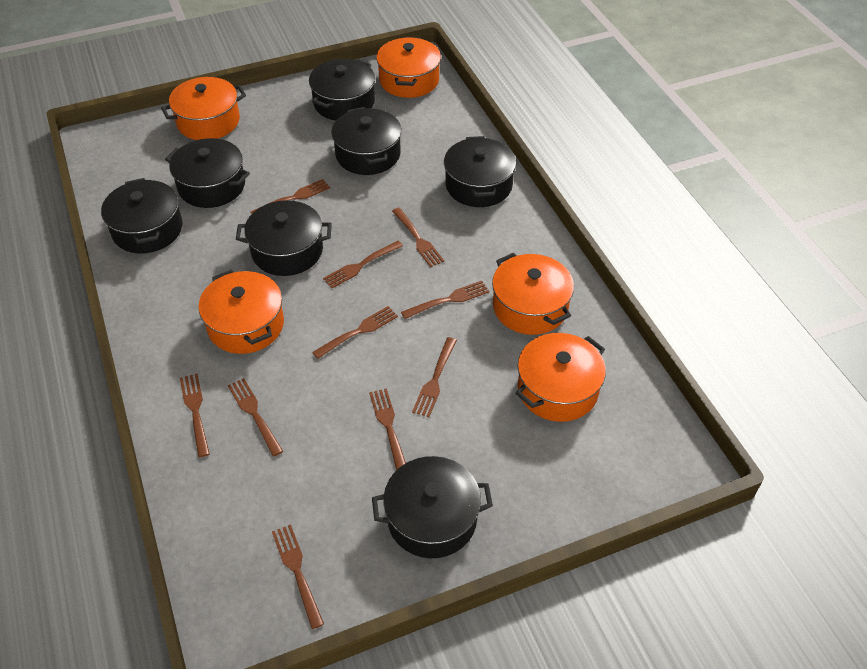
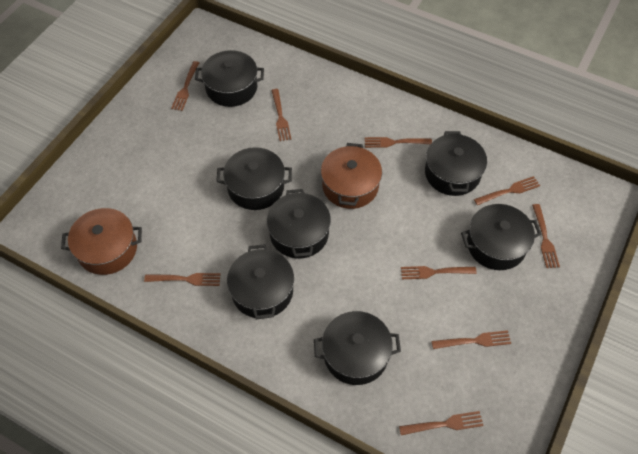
brown fork: [180,374,210,457] [228,378,283,456] [251,179,330,214] [272,524,324,629] [312,306,398,359] [323,241,403,288] [369,388,406,470] [392,208,444,267] [401,281,489,319] [412,337,457,417] = 10 -> [144,273,221,286] [171,61,199,111] [271,89,291,141] [365,137,432,148] [399,411,484,435] [401,266,477,279] [432,330,511,349] [474,176,540,205] [532,204,560,268] = 9
brown pot: none = 0 -> [61,208,142,275] [321,143,382,209] = 2
orange pot: [161,77,246,140] [198,270,284,354] [376,37,441,98] [492,253,574,335] [516,333,606,422] = 5 -> none = 0

